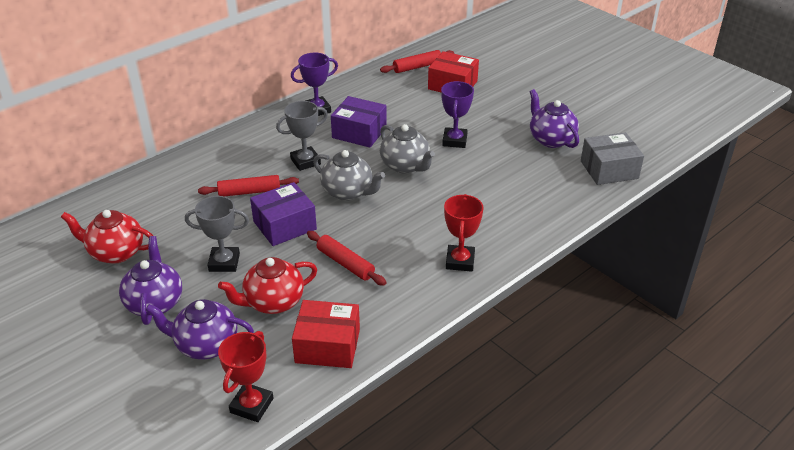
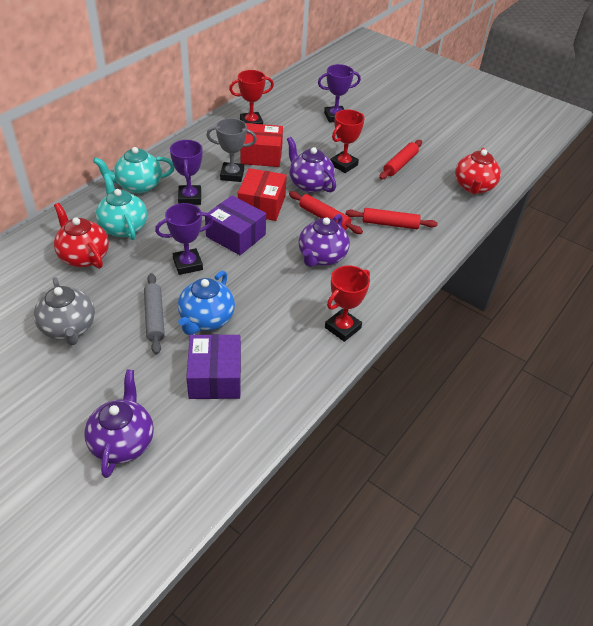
blue teapot: none = 0 -> [178,271,235,335] = 1
grey box: [581,132,644,185] = 1 -> none = 0
grey rolling pin: none = 0 -> [144,273,165,355] = 1
grey teapot: [313,150,385,201] [380,124,435,174] = 2 -> [34,277,95,346] = 1
grey trophy: [185,196,249,272] [276,101,328,171] = 2 -> [206,118,257,182] = 1
purple trophy: [291,53,338,116] [441,81,474,148] = 2 -> [155,203,213,275] [170,140,203,205] [318,64,361,123] = 3
red trophy: [218,331,273,422] [444,194,484,272] = 2 -> [229,70,274,124] [325,266,370,342] [330,110,365,173] = 3
turquoise teapot: none = 0 -> [93,147,175,193] [96,174,147,240] = 2

